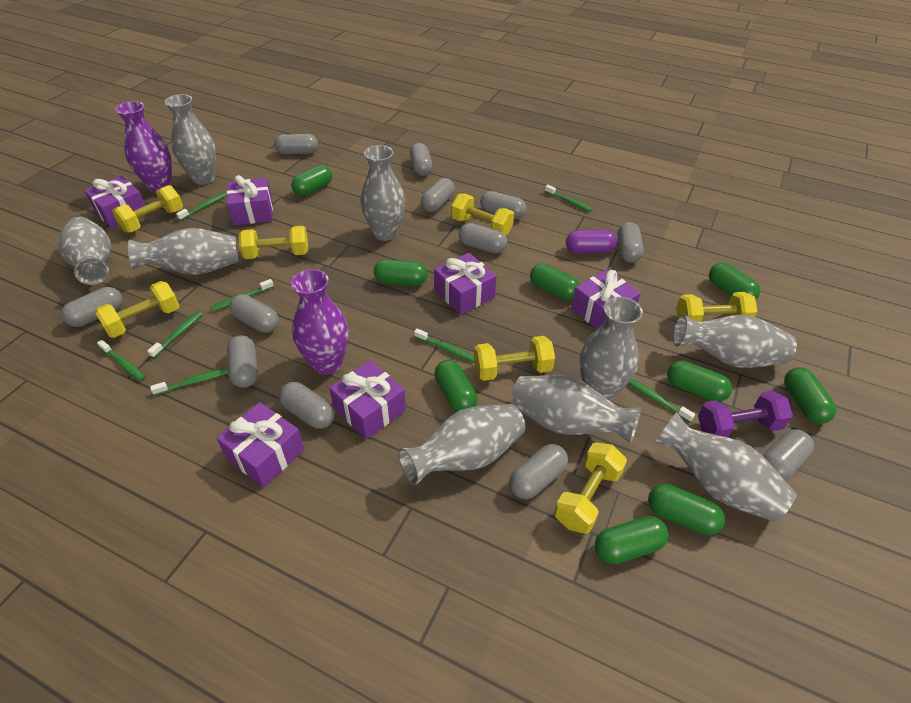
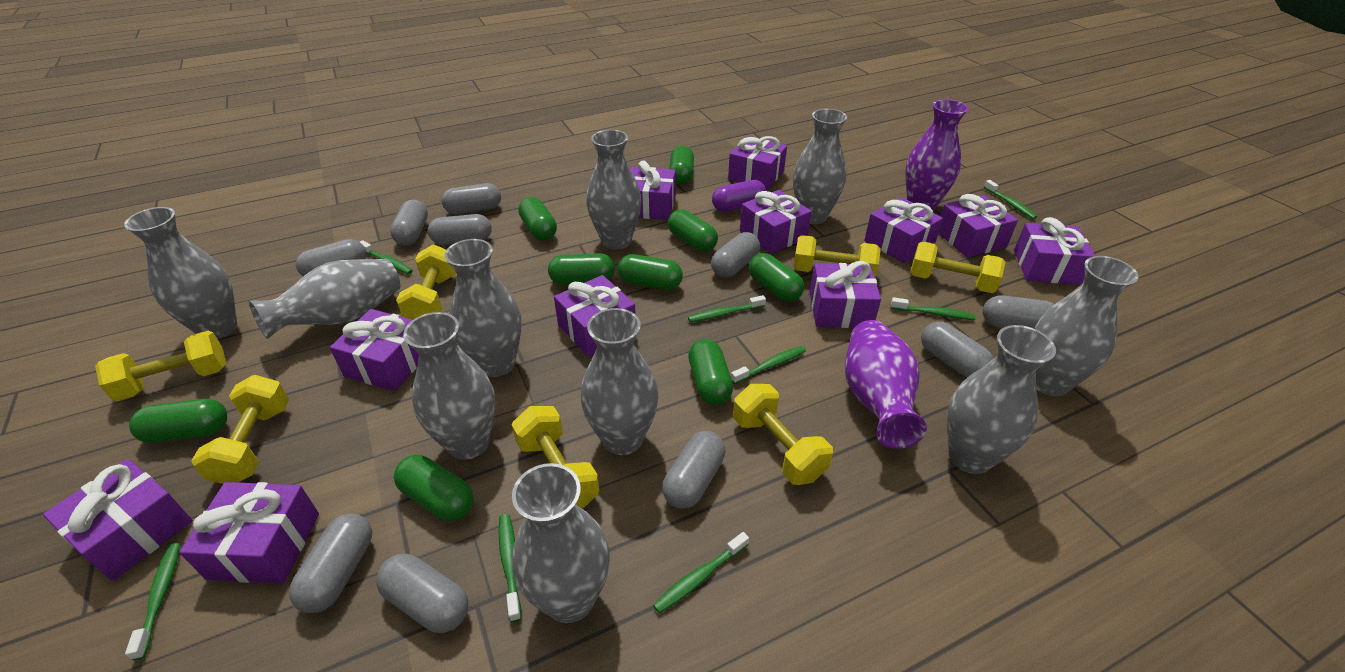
grey capsule: [61,287,123,327] [227,335,258,388] [229,294,279,333] [274,134,318,155] [279,382,335,429] [410,143,433,176] [421,178,455,212] [459,223,507,254] [480,191,527,219] [509,444,568,499] [617,222,644,263] [763,429,814,481] = 12 -> [289,513,372,613] [296,239,366,276] [376,554,468,633] [390,200,428,246] [428,214,492,245] [441,183,501,214] [662,431,725,509] [711,232,760,278] [921,322,993,378] [983,295,1054,328] = 10
grey vase: [58,217,111,285] [128,228,238,275] [165,94,216,185] [361,145,405,241] [398,404,525,486] [511,375,641,444] [580,297,643,401] [655,412,797,522] [673,314,797,368] = 9 -> [124,207,237,339] [249,259,400,339] [403,312,496,460] [445,239,522,377] [512,463,610,623] [580,308,658,455] [586,130,641,250] [793,109,847,224] [947,325,1056,474] [1034,256,1139,396] = 10
purple dumbbell: [698,390,793,437] = 1 -> none = 0
purple gift: [84,176,145,229] [217,402,304,487] [227,175,273,225] [329,360,406,439] [434,253,496,315] [571,269,641,329] = 6 -> [43,459,193,581] [179,482,319,584] [330,309,419,391] [554,275,636,356] [630,160,676,220] [728,136,787,190] [740,190,812,254] [809,261,881,328] [864,197,943,263] [938,194,1018,258] [1014,217,1095,285] = 11

